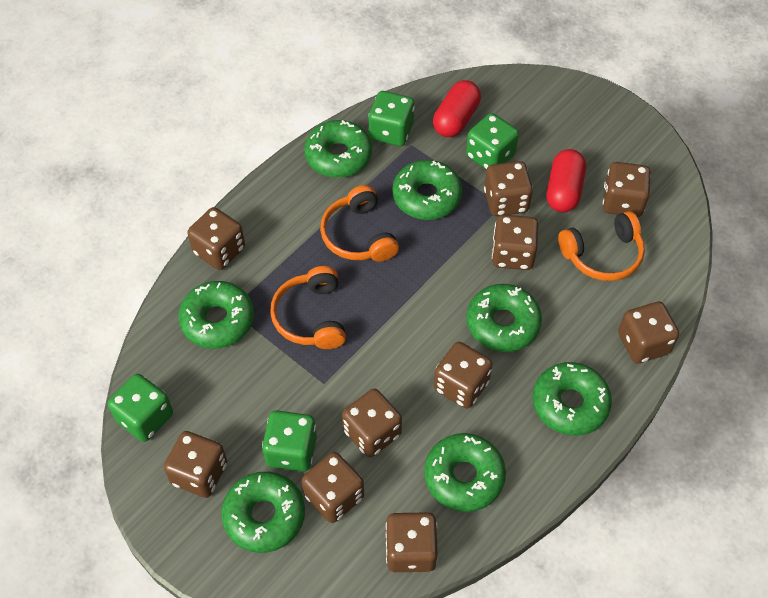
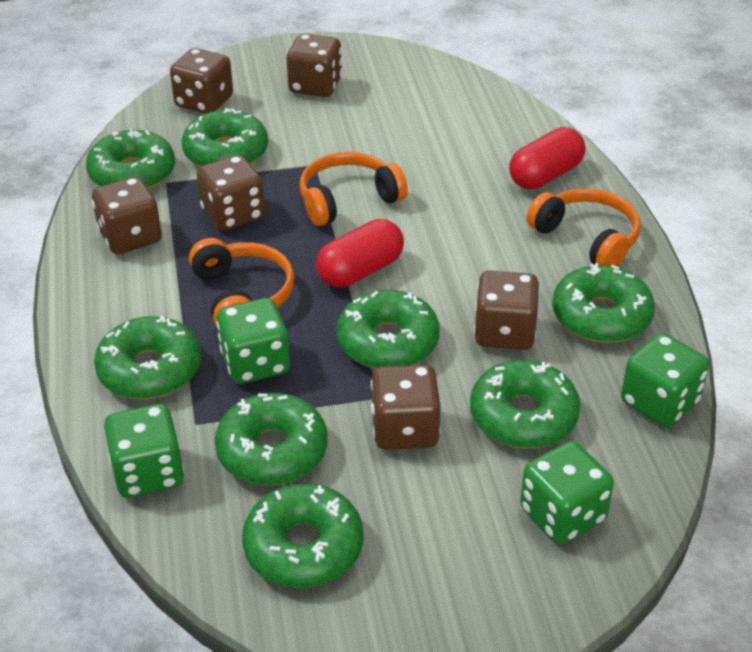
brown dice: [164,431,227,498] [187,207,245,270] [302,452,364,523] [342,389,402,458] [386,512,438,572] [434,342,493,409] [484,161,533,216] [492,215,539,270] [603,162,651,217] [618,302,679,363] = 10 -> [92,177,162,254] [170,48,233,114] [197,155,265,231] [287,34,342,97] [371,365,441,450] [474,271,540,350] = 6
green donut: [178,281,254,349] [221,472,305,553] [304,120,372,178] [392,160,462,220] [424,433,506,512] [467,284,542,352] [532,362,612,436] = 7 -> [86,129,175,189] [94,316,201,399] [182,108,268,167] [215,393,328,485] [242,483,363,588] [337,290,440,369] [470,360,581,448] [552,263,655,343] = 8

